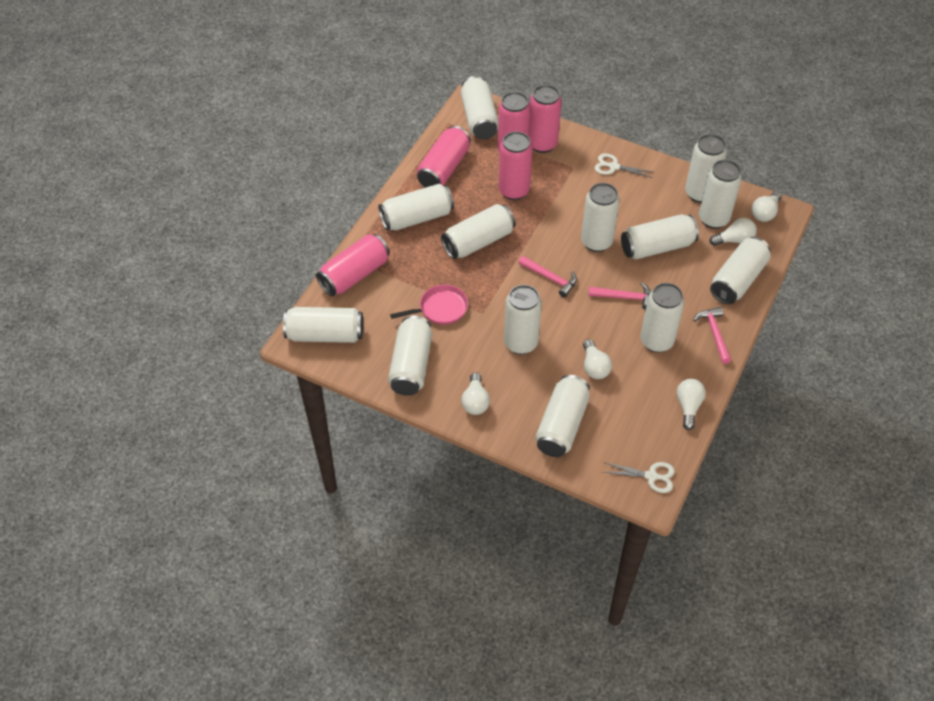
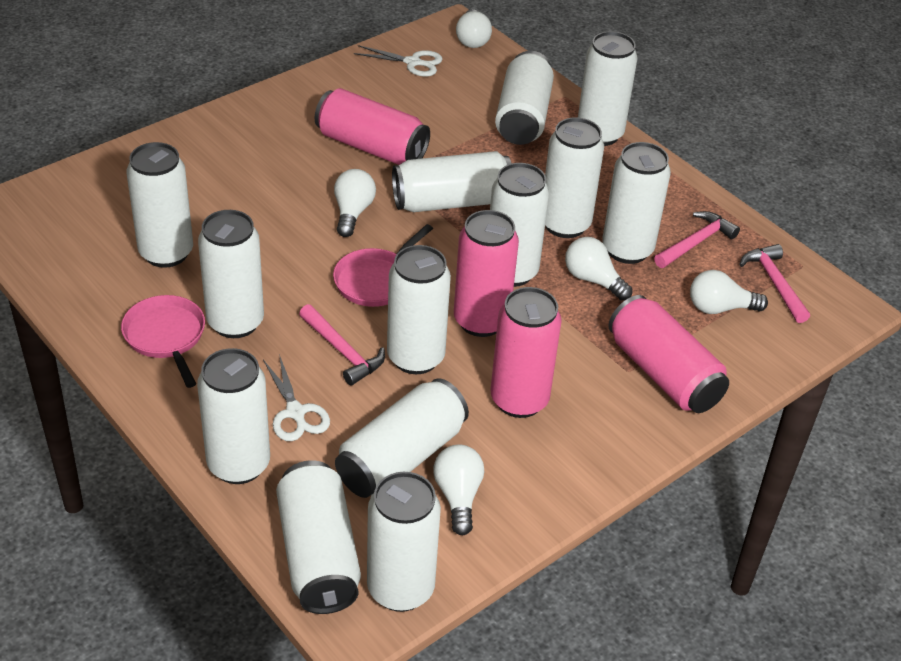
pink can: [316,234,390,296] [417,126,471,187] [498,92,530,152] [499,131,532,200] [529,85,562,153] = 5 -> [315,88,430,165] [454,210,519,337] [490,287,562,418] [609,295,729,413] = 4
pink pan: [390,285,468,325] = 1 -> [121,295,205,388] [333,224,433,307] = 2

